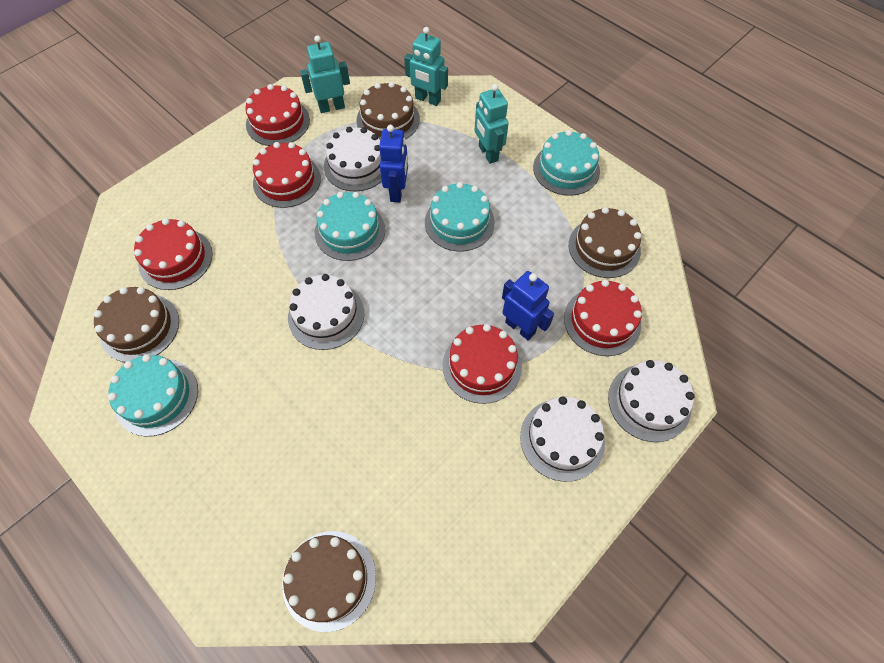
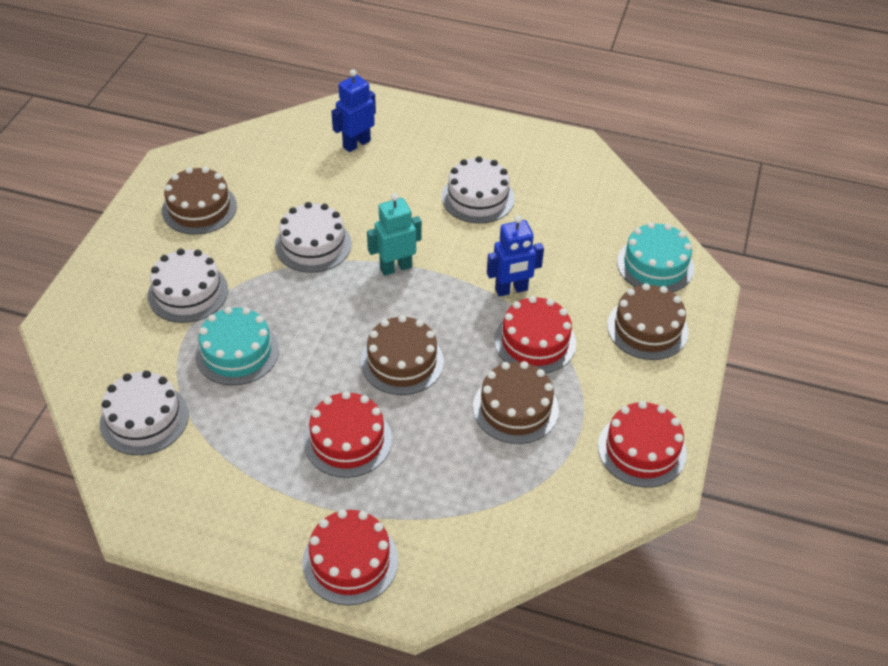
red cake: [134,218,213,290] [245,84,310,146] [253,142,321,208] [442,324,522,404] [564,280,642,356] = 5 -> [302,509,398,605] [303,391,392,478] [495,296,576,373] [598,401,687,488] = 4
turquoise cake: [108,354,198,436] [315,192,385,261] [425,182,495,251] [533,130,600,196] = 4 -> [195,307,279,386] [617,222,694,292] = 2
turquoise robot: [300,35,350,113] [404,27,448,106] [474,84,509,164] = 3 -> [367,193,422,276] = 1

